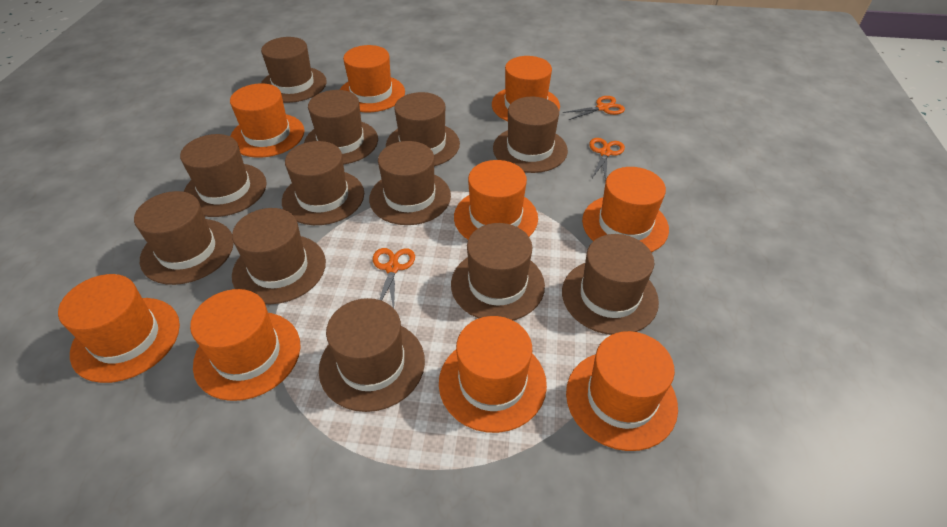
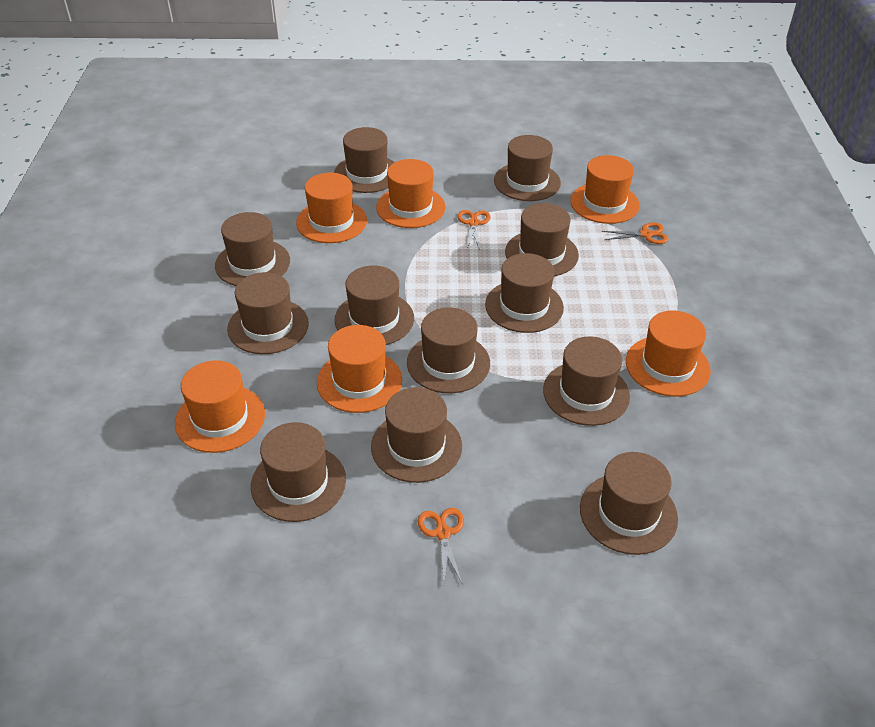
orange hat: [58,274,180,383] [190,289,301,401] [230,83,304,158] [340,45,405,112] [439,316,547,433] [454,160,538,239] [492,56,560,121] [566,331,678,451] [582,167,669,252] = 9 -> [175,360,265,453] [296,173,367,243] [317,325,402,413] [376,159,446,228] [570,155,640,224] [626,311,711,397] = 6

